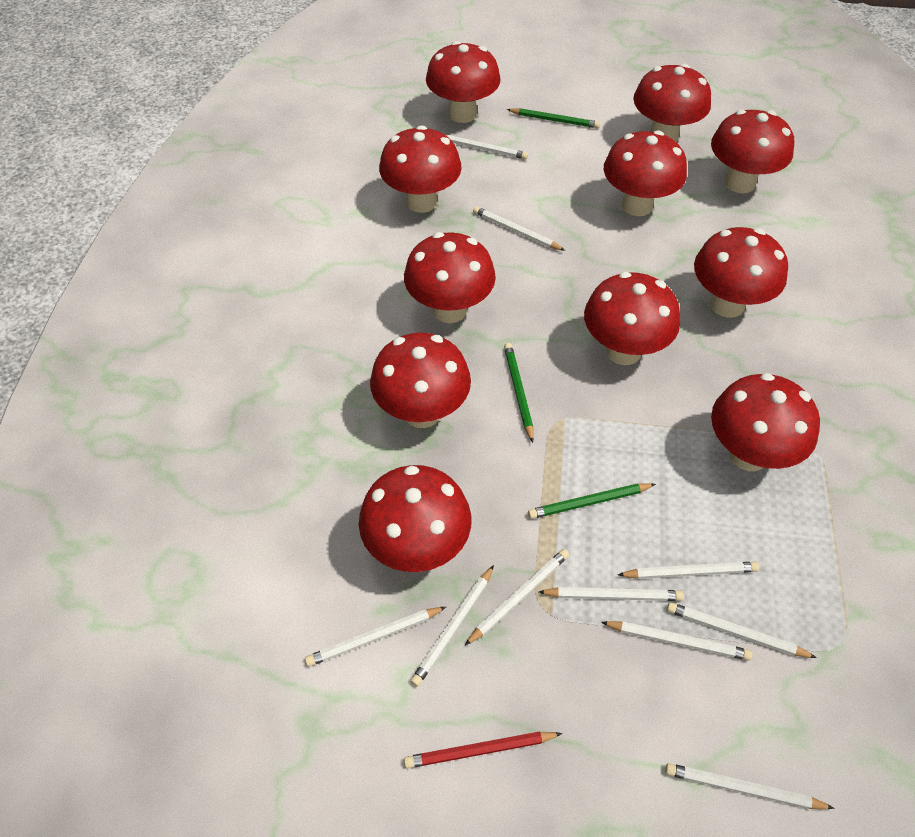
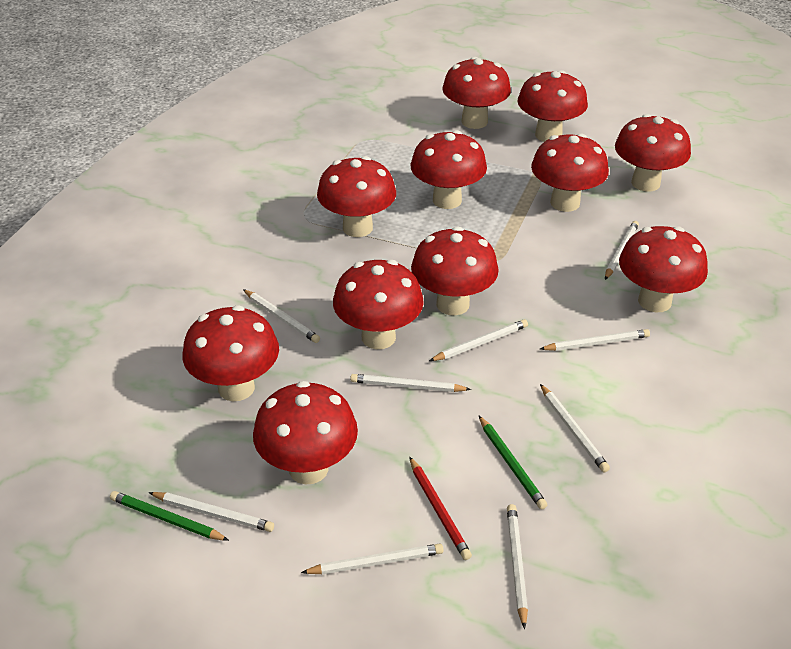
green pencil: [504,343,534,443] [507,108,600,128] [528,483,656,519] = 3 -> [110,491,229,541] [479,416,547,510] = 2
white pencil: [305,607,446,667] [410,565,494,687] [446,135,528,160] [464,549,569,646] [473,206,565,251] [539,587,684,601] [601,621,753,661] [618,562,759,579] [665,763,834,809] [667,602,817,658] = 10 -> [149,492,274,532] [243,289,320,343] [301,544,444,575] [350,374,471,392] [429,319,528,361] [507,504,528,629] [540,329,650,351] [540,384,610,472] [605,221,639,280] = 9

